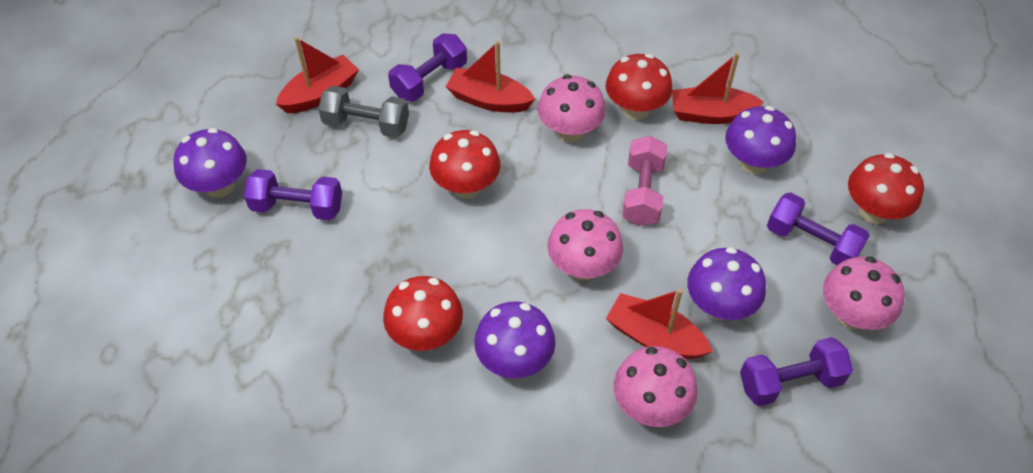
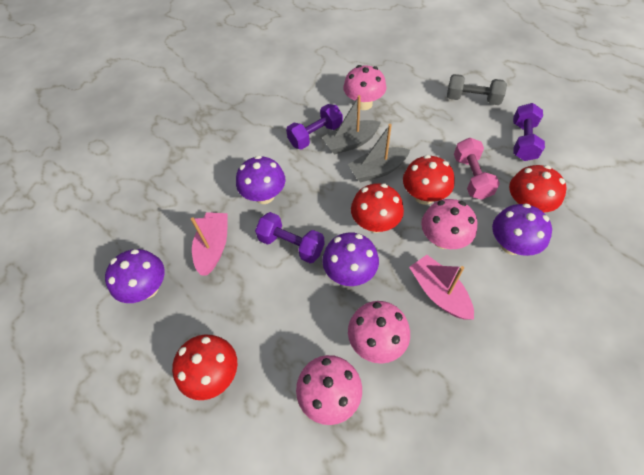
grey boat: none = 0 -> [322,95,381,154] [348,124,410,183] = 2
pink boat: none = 0 -> [191,212,228,276] [409,255,474,320] = 2
purple dumbbell: [244,169,342,220] [388,33,467,102] [740,337,853,406] [767,192,870,265] = 4 -> [255,212,325,263] [286,104,343,149] [513,103,545,161] = 3
red boat: [276,37,359,113] [446,41,535,112] [606,289,713,359] [672,53,764,124] = 4 -> none = 0

